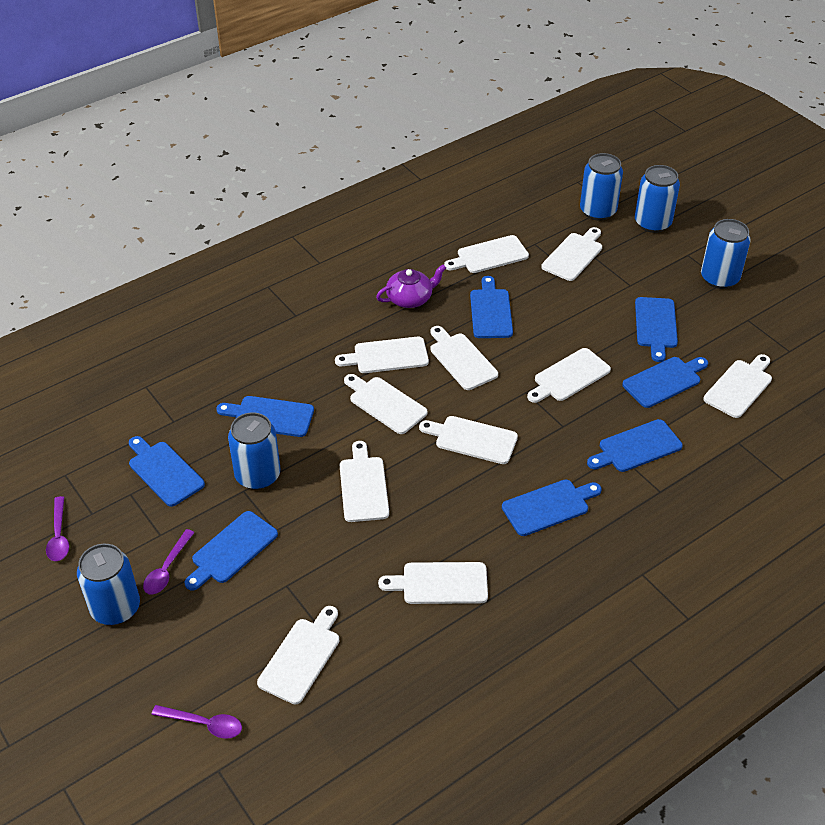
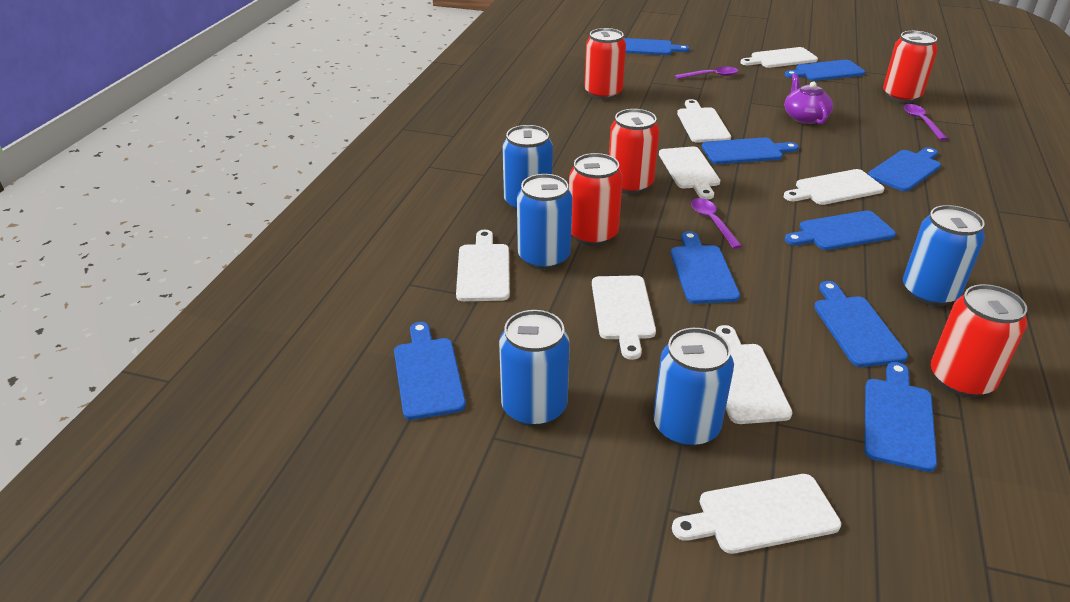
blue cutting board: [129,436,205,507] [184,511,278,591] [216,396,314,437] [470,276,513,338] [502,479,602,536] [587,419,683,472] [622,357,708,408] [635,297,678,362] = 8 -> [394,322,466,420] [624,38,689,55] [671,231,740,304] [702,138,799,164] [785,60,865,81] [785,211,896,250] [814,281,908,367] [865,362,937,472] [868,147,941,192] = 9
red can: none = 0 -> [569,153,623,246] [584,28,626,100] [609,109,659,194] [883,31,938,103] [931,284,1027,397] = 5
white cutting board: [257,606,339,704] [335,337,429,373] [340,441,389,522] [344,374,428,434] [378,562,488,604] [419,416,518,464] [430,326,498,390] [444,235,529,273] [527,348,611,403] [541,227,602,281] [703,354,772,418] = 11 -> [456,230,510,301] [592,275,656,360] [659,147,720,199] [672,474,841,554] [677,99,731,142] [716,325,792,424] [740,47,818,68] [784,169,884,205] = 8

